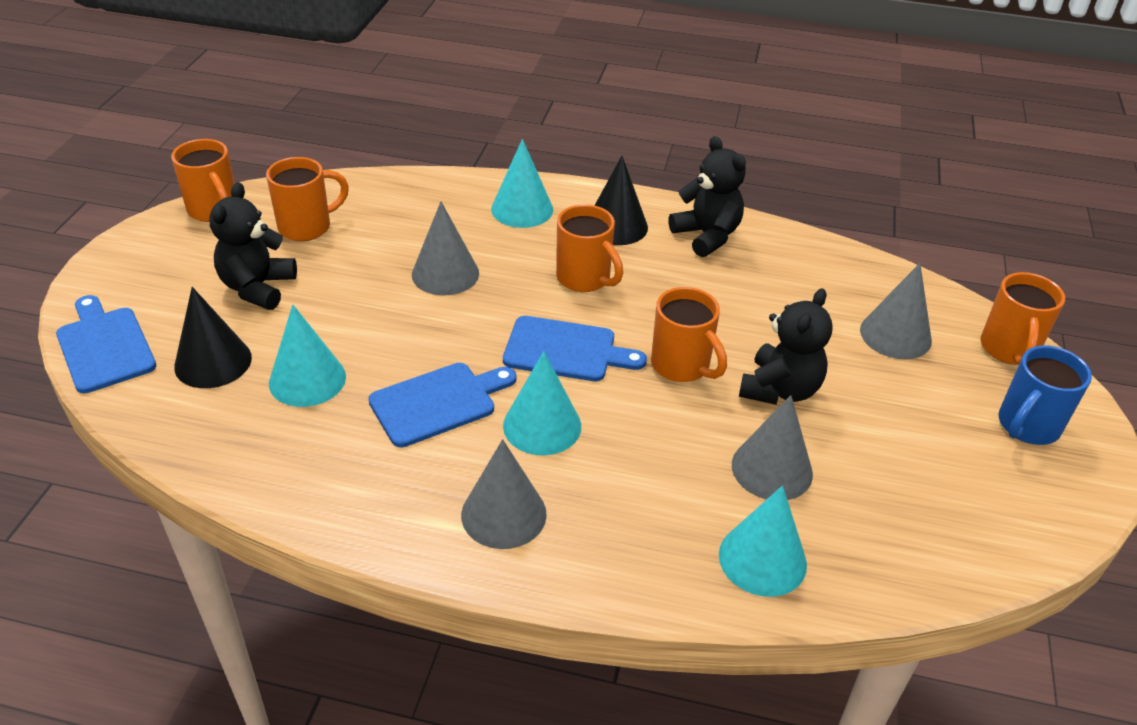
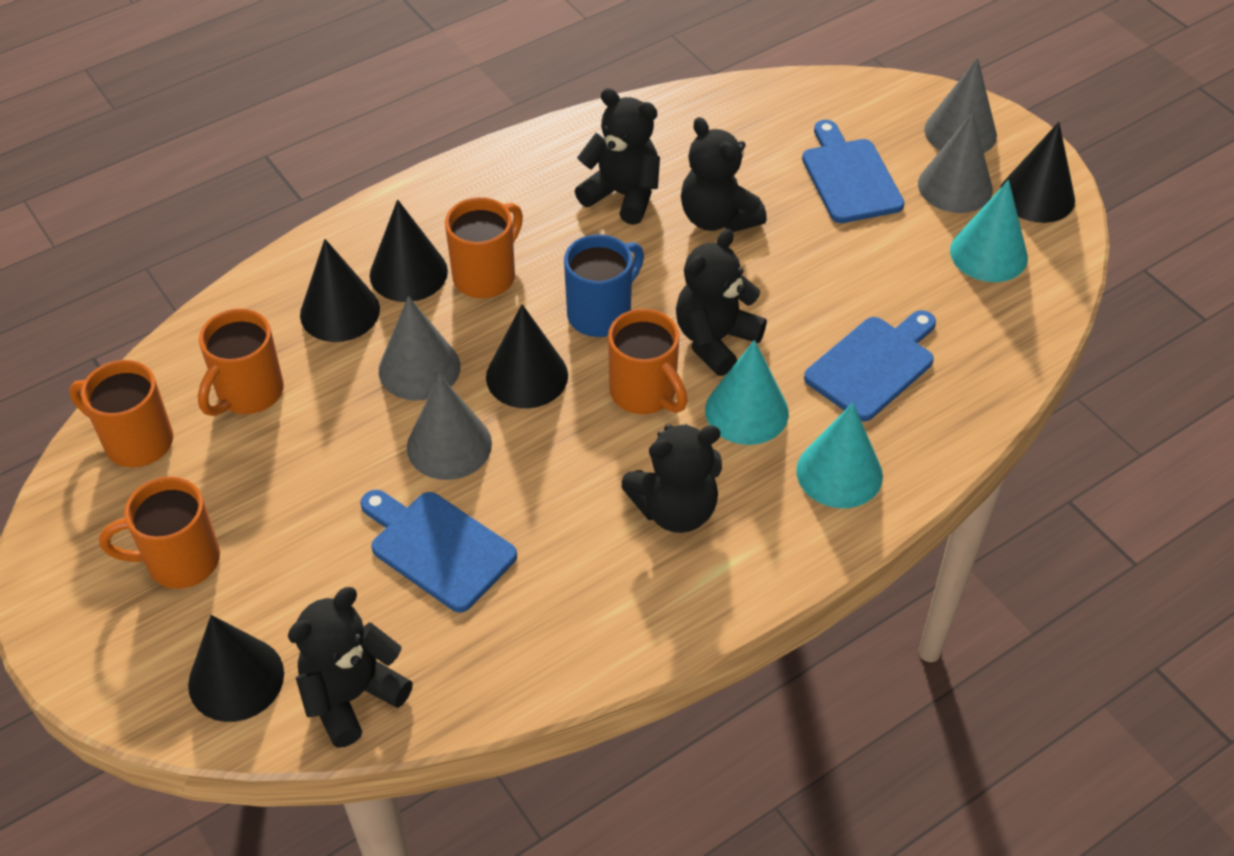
black cone: [174,287,252,388] [594,156,648,245] = 2 -> [188,615,284,722] [300,239,380,342] [370,199,448,302] [486,304,568,408] [1000,122,1075,223] = 5
black teddy bear: [210,182,297,310] [668,136,746,257] [739,288,833,405] = 3 -> [288,587,413,748] [575,88,660,225] [621,424,722,533] [676,229,767,376] [681,117,767,232] = 5
turquoise cone: [269,305,346,407] [491,139,553,228] [503,351,581,455] [719,486,807,597] = 4 -> [705,340,789,445] [796,403,883,508] [950,180,1028,282] = 3

